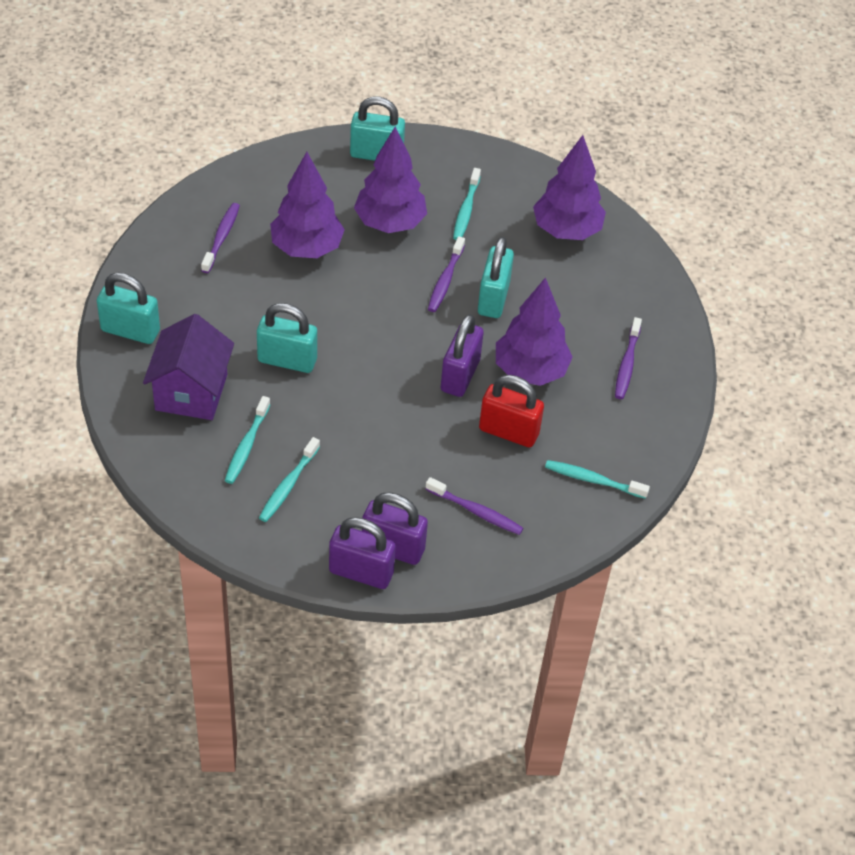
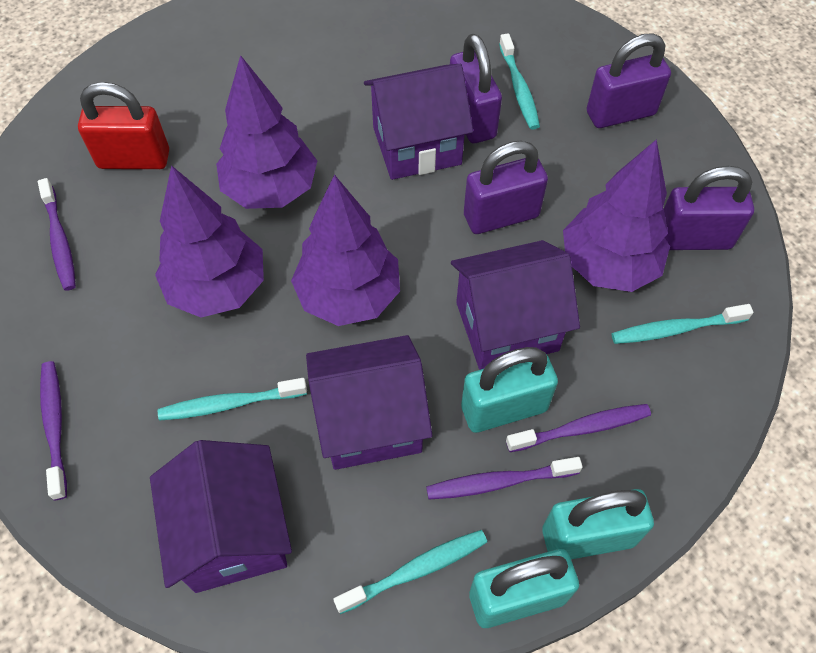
purple house: [143,314,234,420] = 1 -> [150,440,292,593] [306,335,432,470] [364,64,473,180] [451,240,580,370] = 4
purple padlock: [329,517,396,589] [362,492,428,565] [441,314,484,397] = 3 -> [450,34,502,143] [464,140,548,234] [587,33,671,128] [664,166,754,250] = 4
turquoise padlock: [97,272,160,344] [257,303,317,373] [350,97,405,161] [478,237,514,318] = 4 -> [461,347,558,433] [469,549,579,628] [542,489,654,559] = 3

